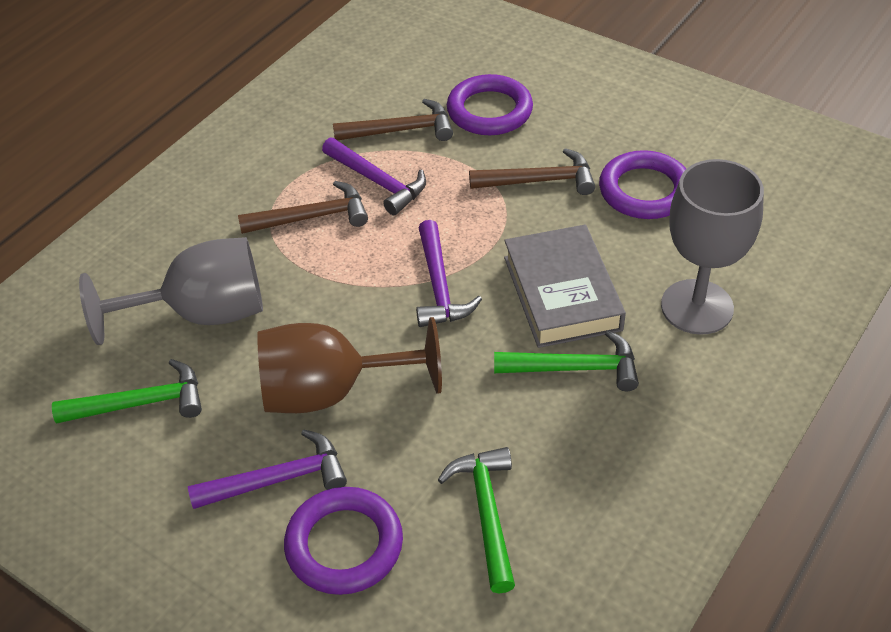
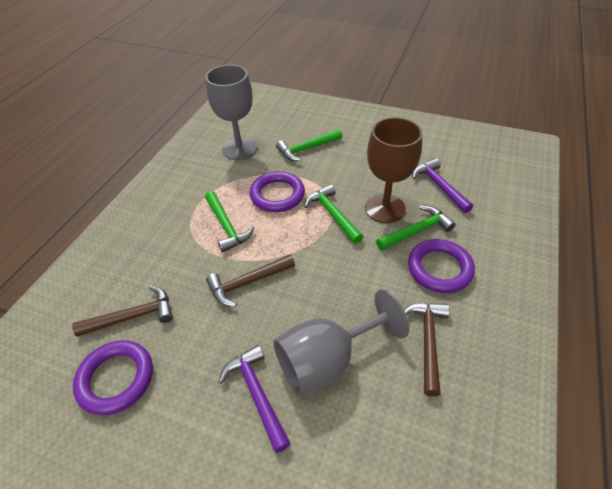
green hammer: [52,359,202,424] [438,447,515,593] [494,330,639,391] = 3 -> [205,191,254,252] [276,129,342,161] [304,184,363,244] [376,205,456,251] = 4
grey book: [504,225,626,348] = 1 -> none = 0
purple hammer: [188,429,347,509] [322,137,426,215] [416,220,482,327] = 3 -> [219,345,291,453] [412,158,473,213] = 2

